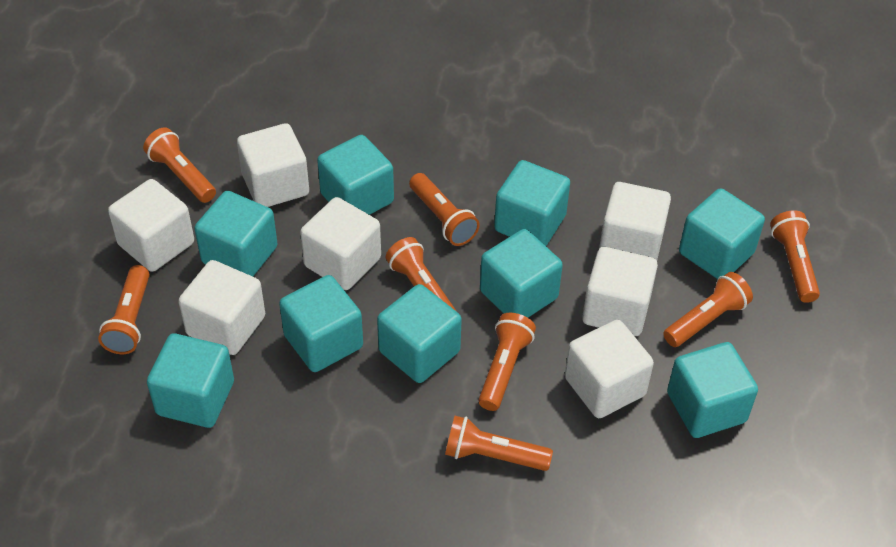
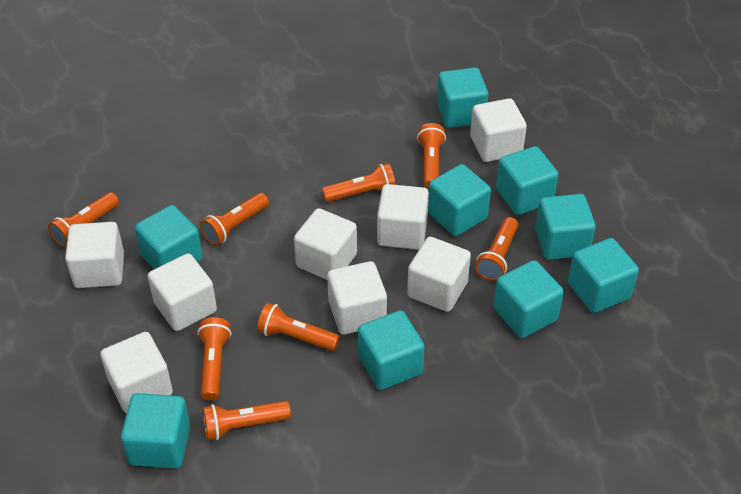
white cube: [108,179,194,272] [178,260,265,355] [237,123,309,207] [300,197,381,290] [565,320,654,418] [582,247,658,336] [599,182,671,260] = 7 -> [65,222,124,288] [100,332,173,414] [148,253,217,331] [294,208,357,280] [327,261,387,335] [377,184,429,250] [407,237,471,312] [470,98,527,162] = 8

